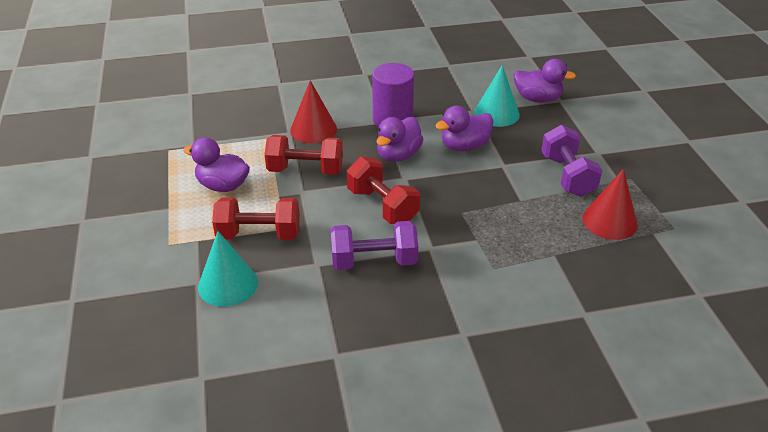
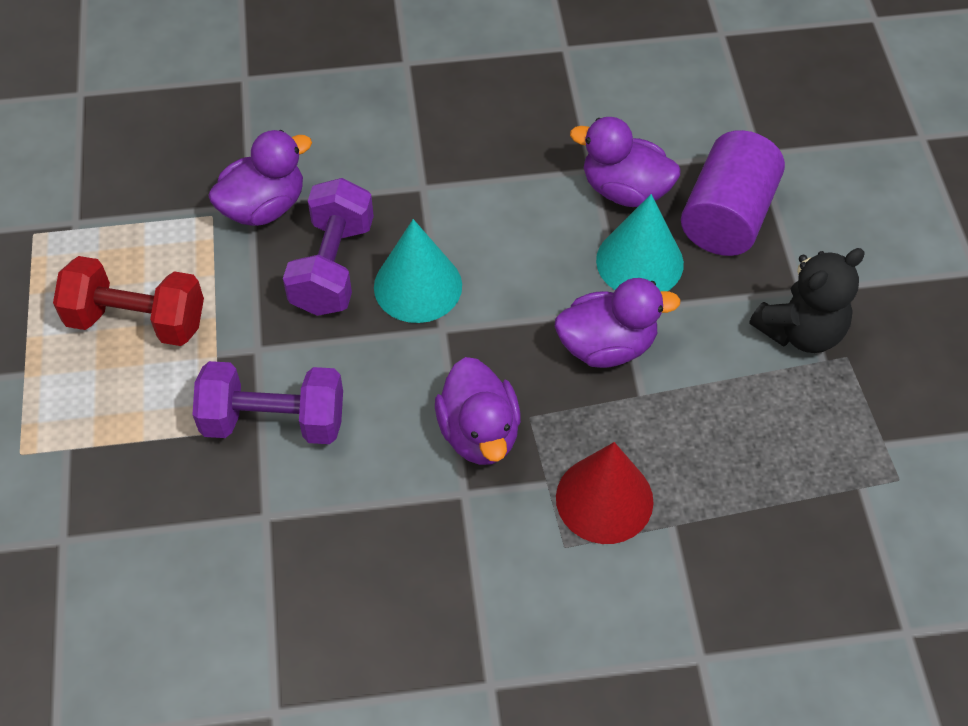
black teddy bear: none = 0 -> [750,248,865,353] = 1
red cone: [290,80,337,144] [582,169,638,240] = 2 -> [556,442,653,544] = 1
red dumbbell: [212,198,300,240] [265,135,343,175] [347,157,420,224] = 3 -> [53,256,204,346] = 1

